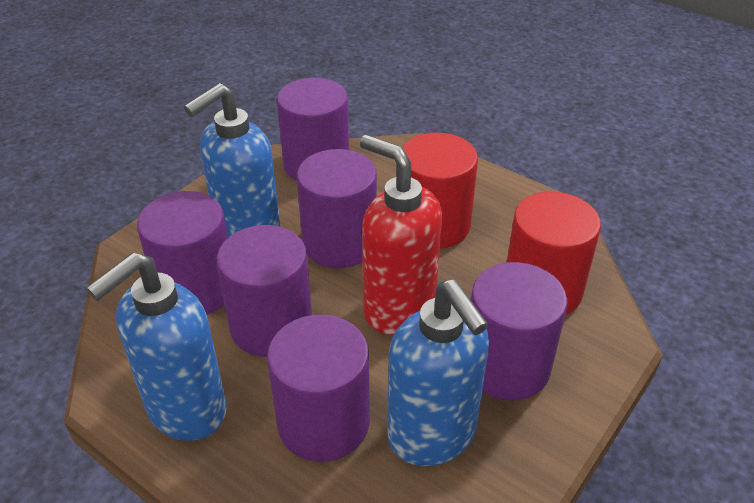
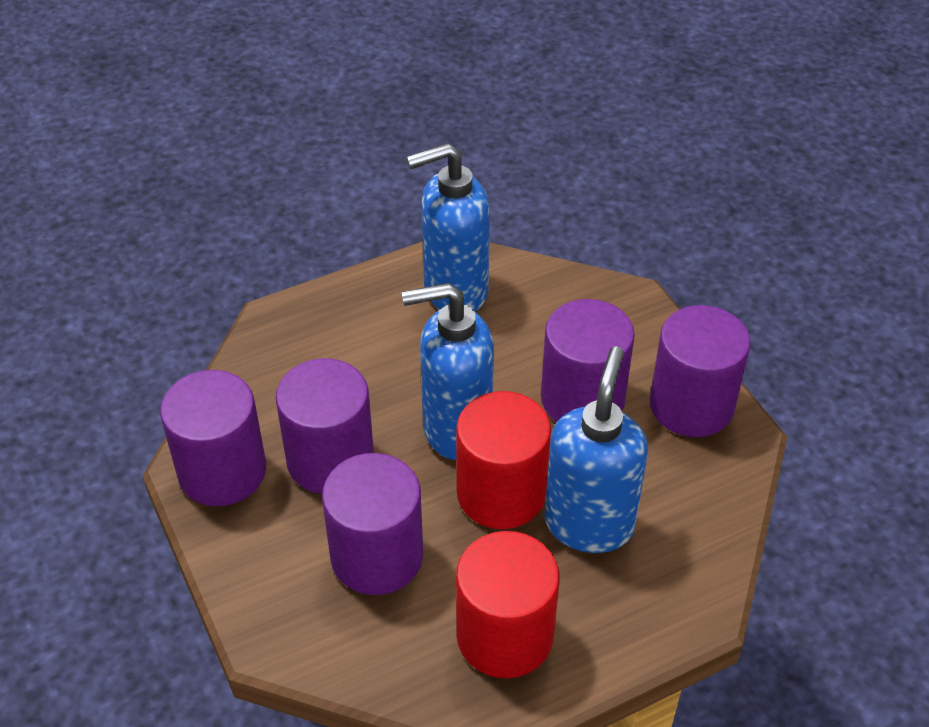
purple cylinder: [137,191,228,315] [216,225,312,357] [267,315,370,462] [277,78,349,181] [297,149,377,268] [471,262,568,401] = 6 -> [160,370,266,506] [275,358,374,494] [322,453,423,595] [541,299,635,422] [650,305,751,437] = 5
red soap dispenser: [360,135,442,335] = 1 -> none = 0

